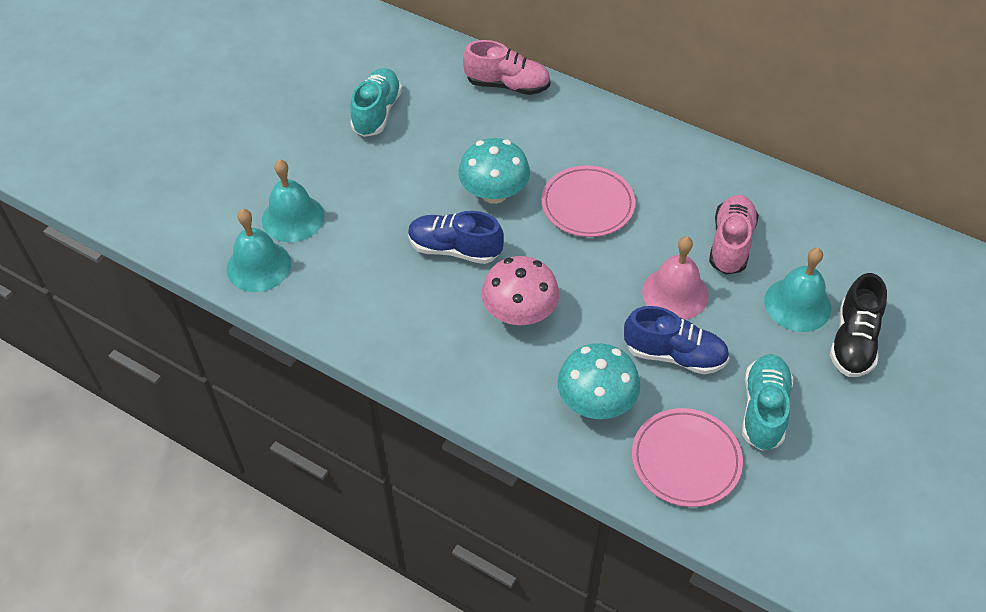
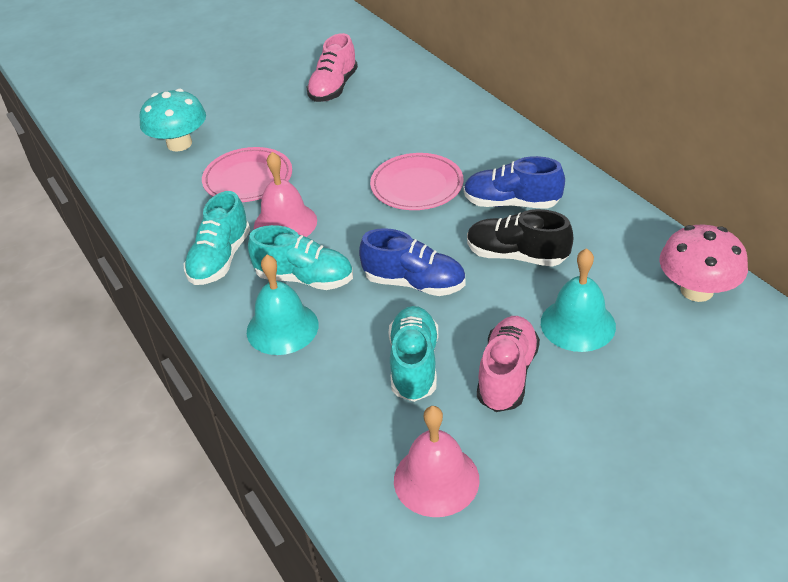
pink bell: [642,236,708,320] = 1 -> [254,152,317,237] [394,406,480,517] = 2
turquoise bell: [227,209,291,292] [262,159,324,242] [764,248,832,332] = 3 -> [247,255,319,355] [541,248,616,352] = 2
turquoise mushroom: [458,138,530,204] [557,343,640,419] = 2 -> [140,89,206,152] = 1
turquoise shoe: [350,68,402,137] [742,354,793,451] = 2 -> [184,191,250,285] [248,225,353,290] [389,306,438,402] = 3

